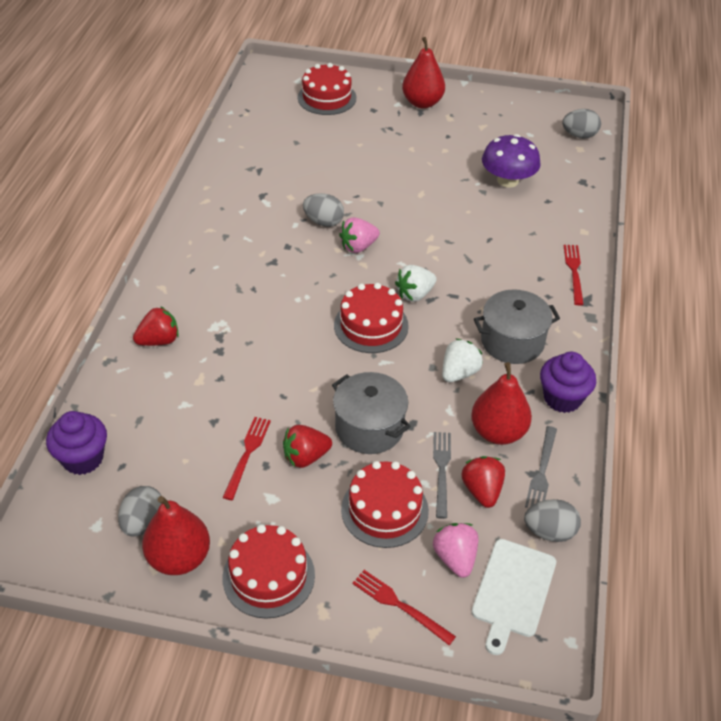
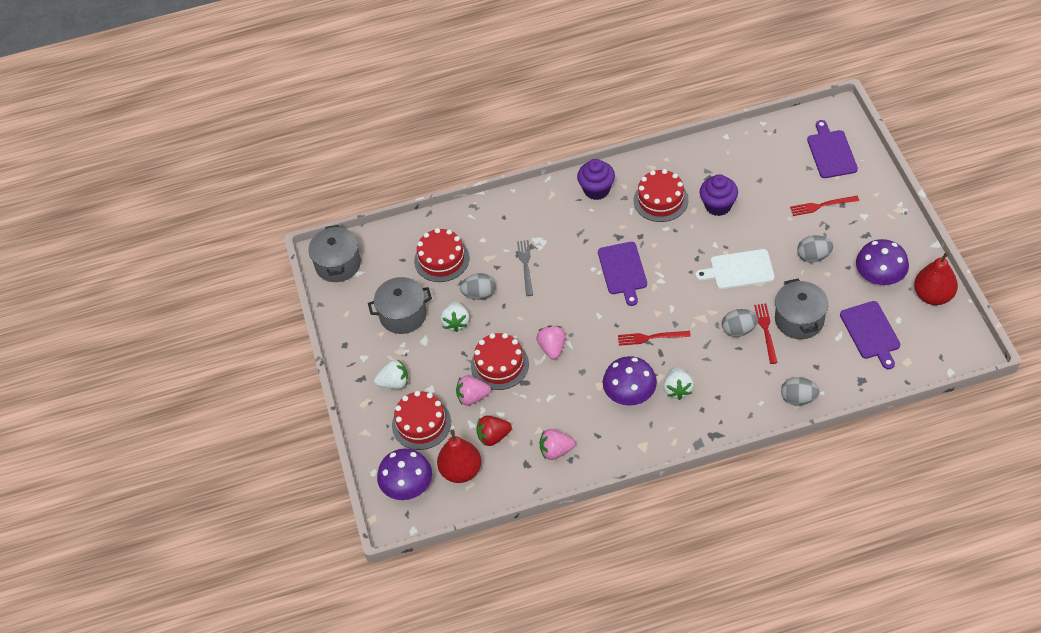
grey fork: [433,432,451,519] [525,426,557,508] = 2 -> [517,240,533,296] = 1
grey pot: [332,372,411,454] [474,289,560,364] = 2 -> [308,225,361,282] [368,277,432,334] [775,279,828,339] = 3
pink strawberry: [339,217,380,253] [433,523,478,578] = 2 -> [456,376,491,406] [536,326,566,360] [540,429,575,460] = 3
purple cutting board: none = 0 -> [598,242,647,306] [807,120,858,178] [840,301,900,370] = 3
purple mushroom: [482,134,541,188] = 1 -> [377,448,432,500] [603,356,657,406] [856,239,909,285] = 3
red pear: [142,496,210,575] [402,37,445,109] [471,362,532,445] = 3 -> [437,430,481,483] [914,252,958,305] = 2
red strawberry: [133,306,179,346] [283,425,332,468] [461,456,505,508] = 3 -> [476,416,512,446] = 1
white strawberry: [395,265,436,302] [442,338,483,382] = 2 -> [374,360,408,389] [440,301,469,332] [663,367,694,400] = 3

